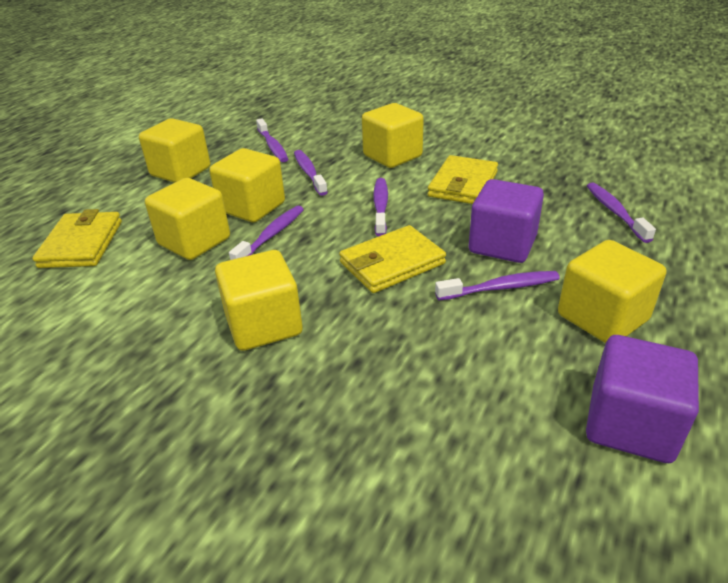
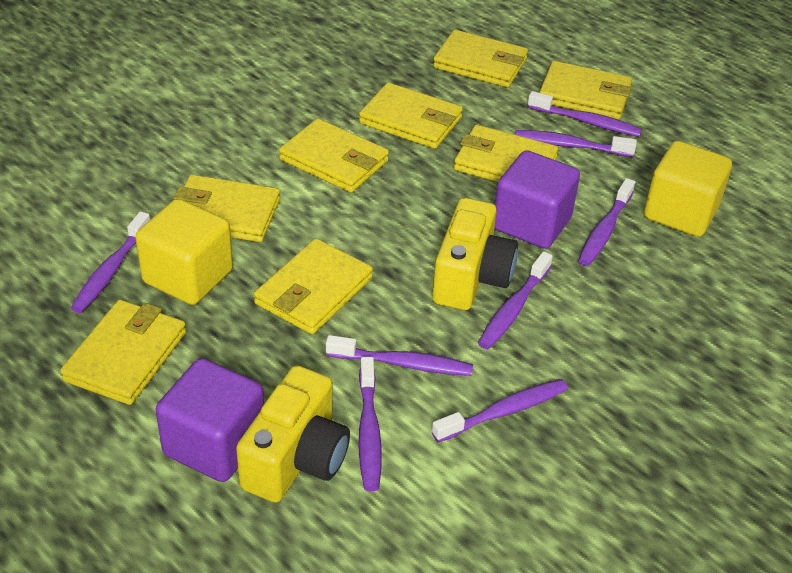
purple toothbrush: [229,206,304,260] [256,119,288,162] [294,150,328,196] [373,178,388,236] [435,271,560,301] [587,183,656,243] = 6 -> [71,211,150,313] [326,335,473,376] [359,357,382,491] [432,379,568,442] [478,251,553,349] [515,130,637,157] [528,91,642,137] [578,178,635,266] = 8
yellow camera: none = 0 -> [236,365,350,503] [432,198,518,310] = 2
yellow cube: [139,118,210,183] [145,178,230,260] [209,148,285,222] [215,250,303,351] [362,103,424,168] [558,240,666,343] = 6 -> [135,199,233,305] [644,141,732,237] = 2
yellow wallet: [32,209,122,268] [339,225,446,293] [428,155,498,204] = 3 -> [60,300,186,405] [174,174,280,242] [254,239,373,334] [279,119,389,193] [359,83,463,149] [433,30,528,87] [454,125,558,182] [539,61,632,119] = 8

